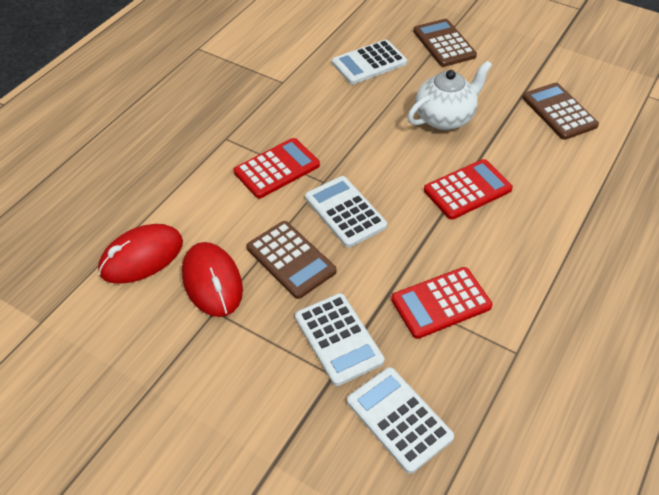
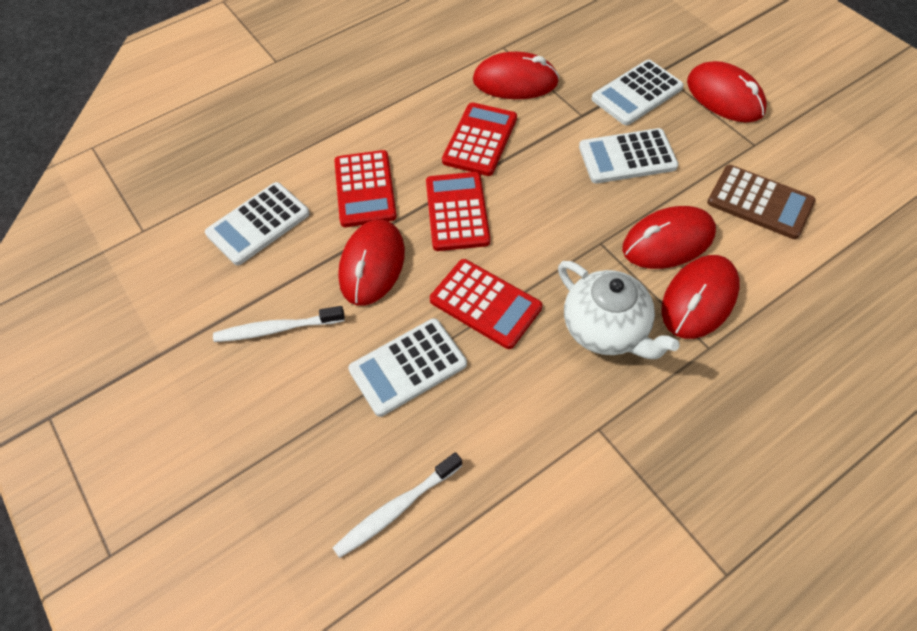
brown calculator: [247,221,336,299] [413,19,477,67] [522,83,599,140] = 3 -> [707,165,816,239] = 1
red calculator: [234,138,320,199] [391,267,493,339] [424,159,513,220] = 3 -> [334,150,397,227] [426,172,490,251] [430,259,542,349] [442,102,517,176] = 4
red mouse: [98,224,183,284] [182,242,243,317] = 2 -> [338,219,405,306] [473,52,559,99] [622,206,716,269] [661,255,739,339] [687,61,767,122] = 5
white toothbrush: none = 0 -> [213,306,345,342] [333,452,462,558] = 2

